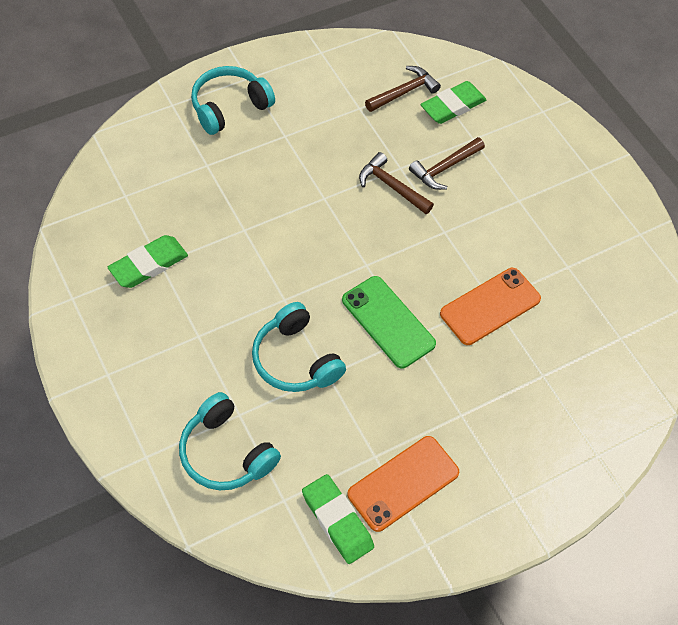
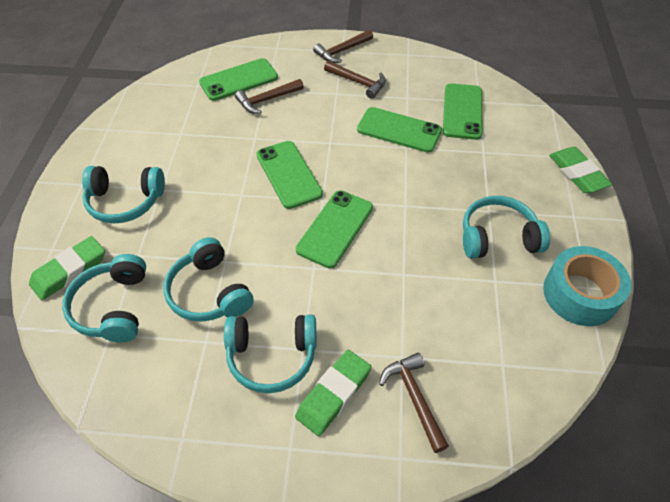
brown hammer: [359,152,434,214] [365,66,441,112] [409,137,485,190] = 3 -> [235,79,304,114] [313,30,373,63] [324,61,386,99] [379,352,449,453] = 4
green phone: [342,276,436,368] = 1 -> [199,58,278,101] [256,141,323,209] [296,190,373,268] [357,107,442,153] [443,83,482,140] = 5
orange phone: [347,436,459,532] [440,268,541,345] = 2 -> none = 0
turquoise headphones: [179,392,281,490] [191,66,275,135] [252,302,346,392] = 3 -> [62,254,146,342] [82,166,165,223] [163,237,254,322] [224,314,317,393] [463,196,550,259] = 5
turquoise tape: none = 0 -> [543,246,631,326] = 1

